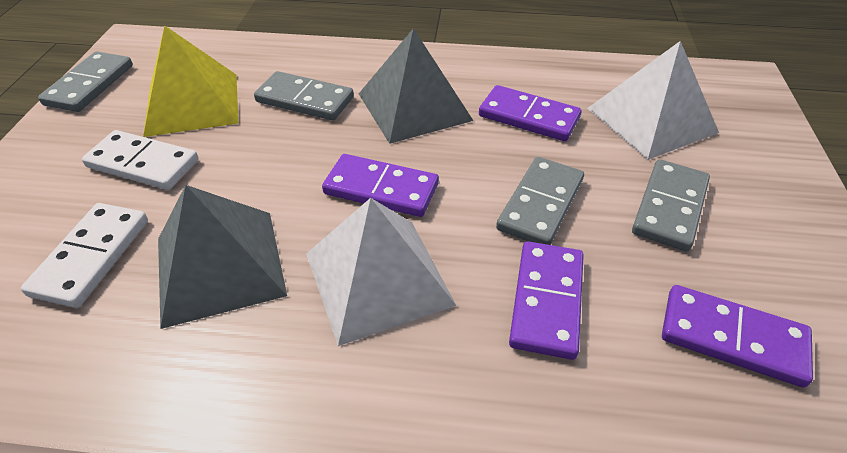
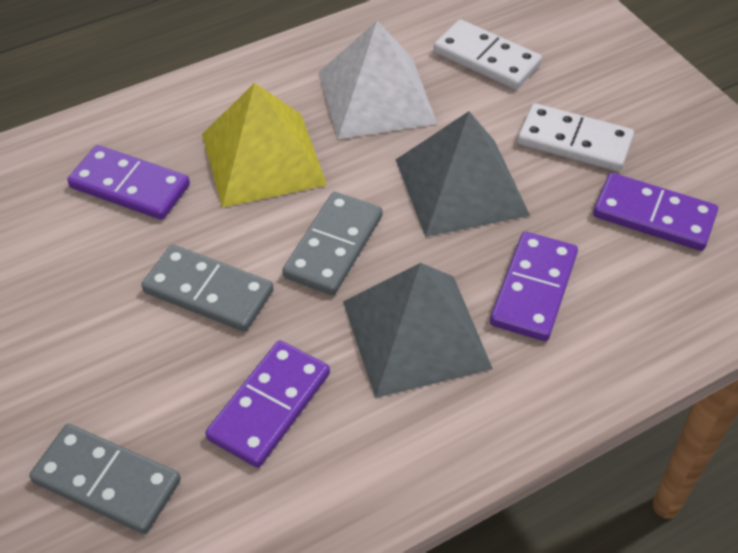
grey domino: [38,51,133,112] [254,71,354,121] [496,157,584,245] [632,159,710,252] = 4 -> [29,424,181,534] [141,244,274,332] [282,192,383,295] = 3
white pyramid: [306,198,456,346] [587,41,719,160] = 2 -> [318,21,437,139] = 1

